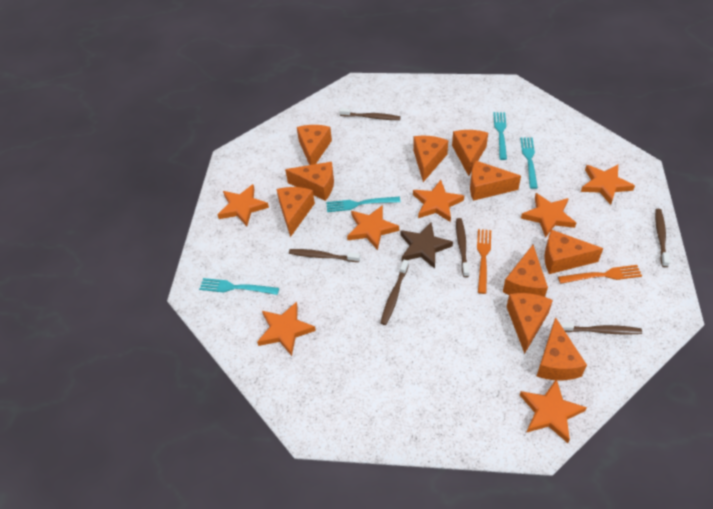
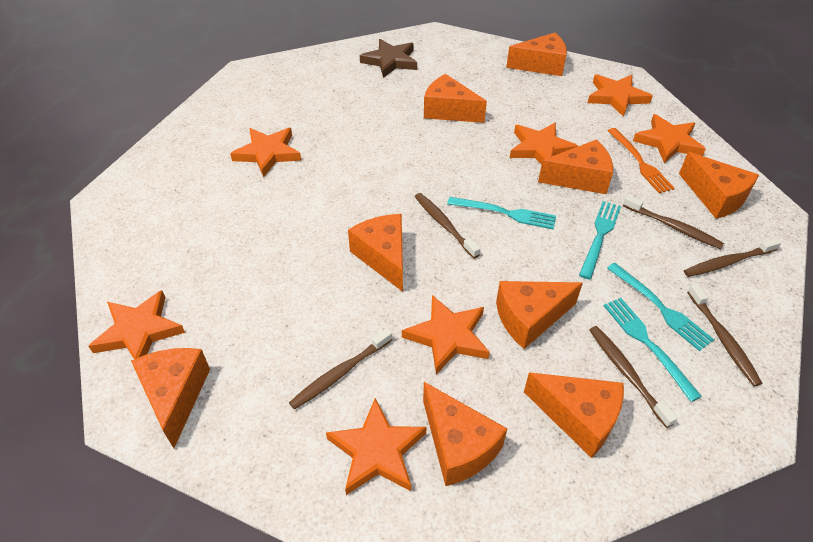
orange cheese: [276,187,315,237] [285,162,334,201] [297,125,332,165] [413,136,448,182] [452,130,488,176] [470,161,521,201] [503,245,548,297] [506,293,553,354] [537,317,587,380] [544,229,603,274] = 10 -> [131,348,210,448] [348,214,403,292] [423,382,507,486] [424,74,487,123] [496,281,583,349] [506,33,567,76] [524,372,624,458] [538,139,613,194] [679,152,759,219] = 9
orange fork: [477,229,491,294] [558,265,642,284] = 2 -> [607,128,675,193] = 1

